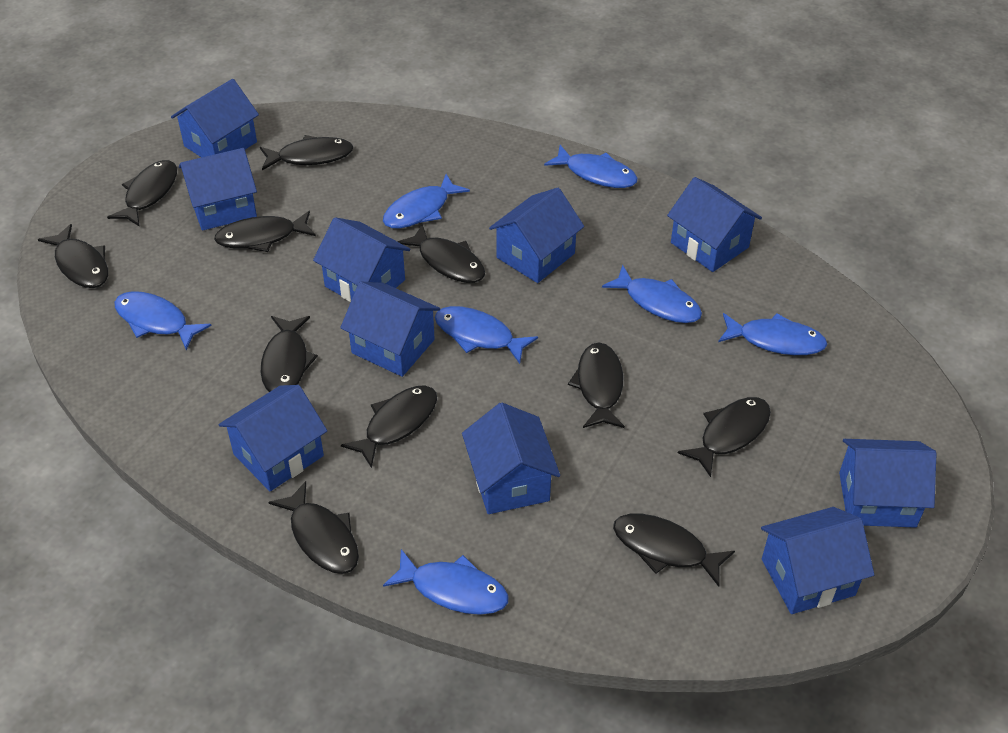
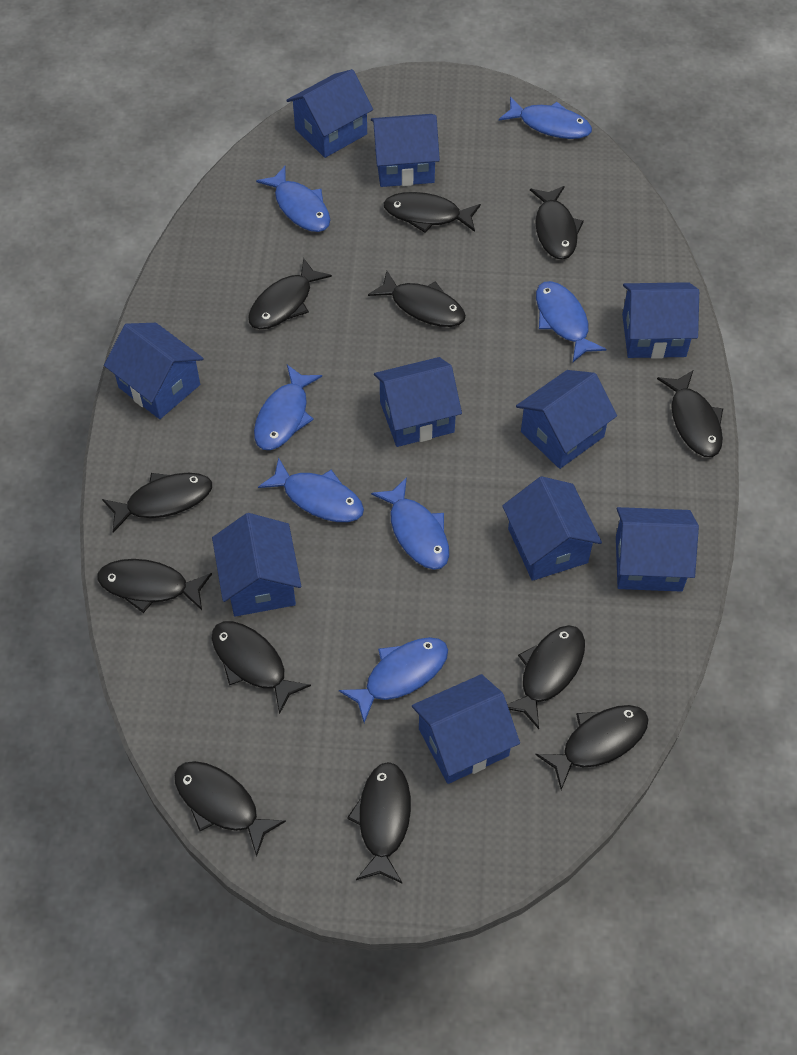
black fish: [38,224,108,288] [107,160,177,227] [214,211,316,252] [260,135,353,170] [261,316,318,392] [268,481,359,574] [341,385,437,468] [398,224,485,283] [568,342,625,428] [613,514,735,587] [678,397,771,477] = 11 -> [97,559,212,613] [102,473,212,533] [174,761,286,857] [212,621,311,715] [248,258,332,329] [347,762,411,884] [368,271,466,327] [383,192,481,233] [507,625,585,729] [530,186,584,260] [535,705,649,790] [657,370,723,457] = 12

